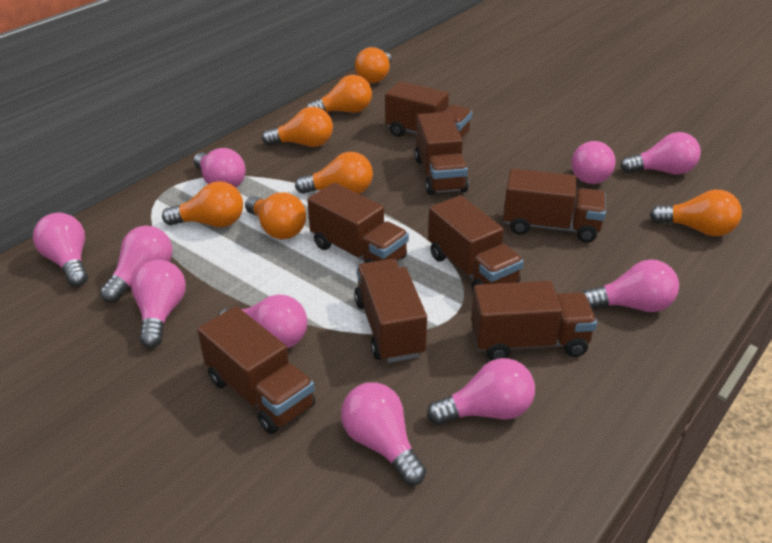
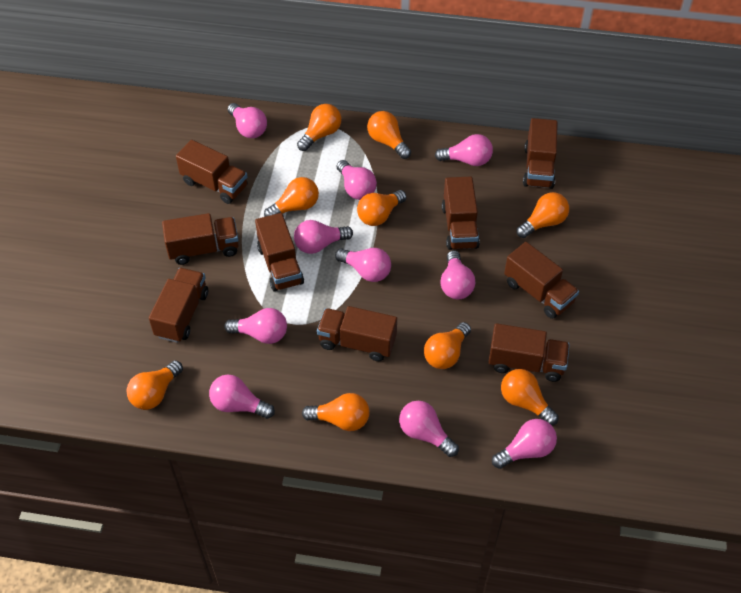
brown truck: [197,306,316,434] [307,183,409,263] [354,259,427,363] [385,81,472,138] [415,112,469,195] [428,195,524,290] [471,281,597,360] [503,168,606,243] = 8 -> [149,268,208,343] [162,213,239,265] [176,140,248,204] [255,213,304,292] [317,306,397,361] [442,176,480,250] [488,323,570,382] [504,242,579,319] [523,118,558,189] = 9
orange light bulb: [162,181,243,227] [245,192,306,239] [262,107,333,147] [295,152,373,194] [307,75,372,113] [355,47,392,83] [650,190,742,236] = 7 -> [127,360,183,410] [264,177,319,217] [297,104,342,151] [302,393,370,431] [357,190,407,226] [367,111,411,159] [424,322,471,369] [501,369,559,425] [517,192,569,238] = 9

